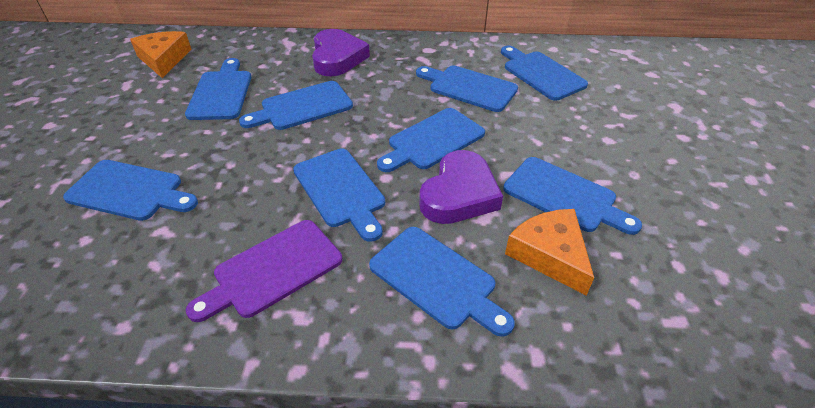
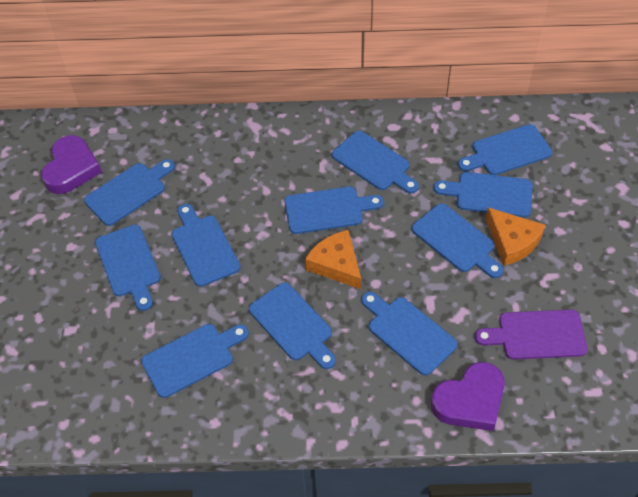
blue cutting board: [63,160,198,221] [185,58,251,120] [239,81,353,130] [293,149,385,242] [369,227,515,337] [377,108,485,172] [416,66,518,112] [501,46,588,101] [503,157,642,235] = 9 -> [84,159,175,226] [95,225,161,311] [141,324,249,398] [172,204,240,287] [249,283,336,369] [285,187,384,234] [332,131,419,194] [361,292,458,376] [412,203,503,278] [434,172,533,218] [458,124,552,175] = 11

